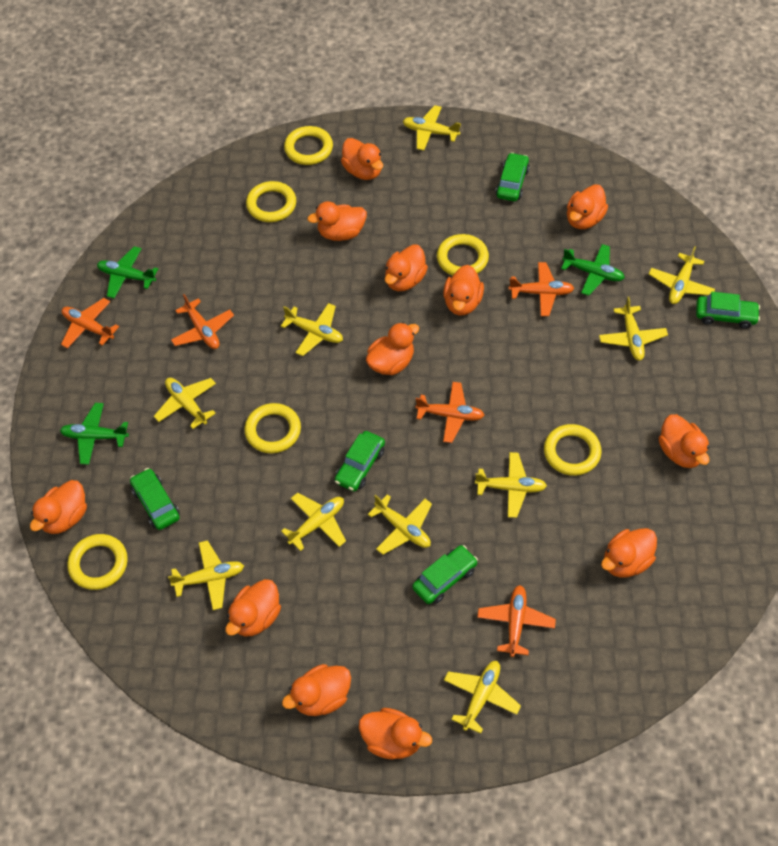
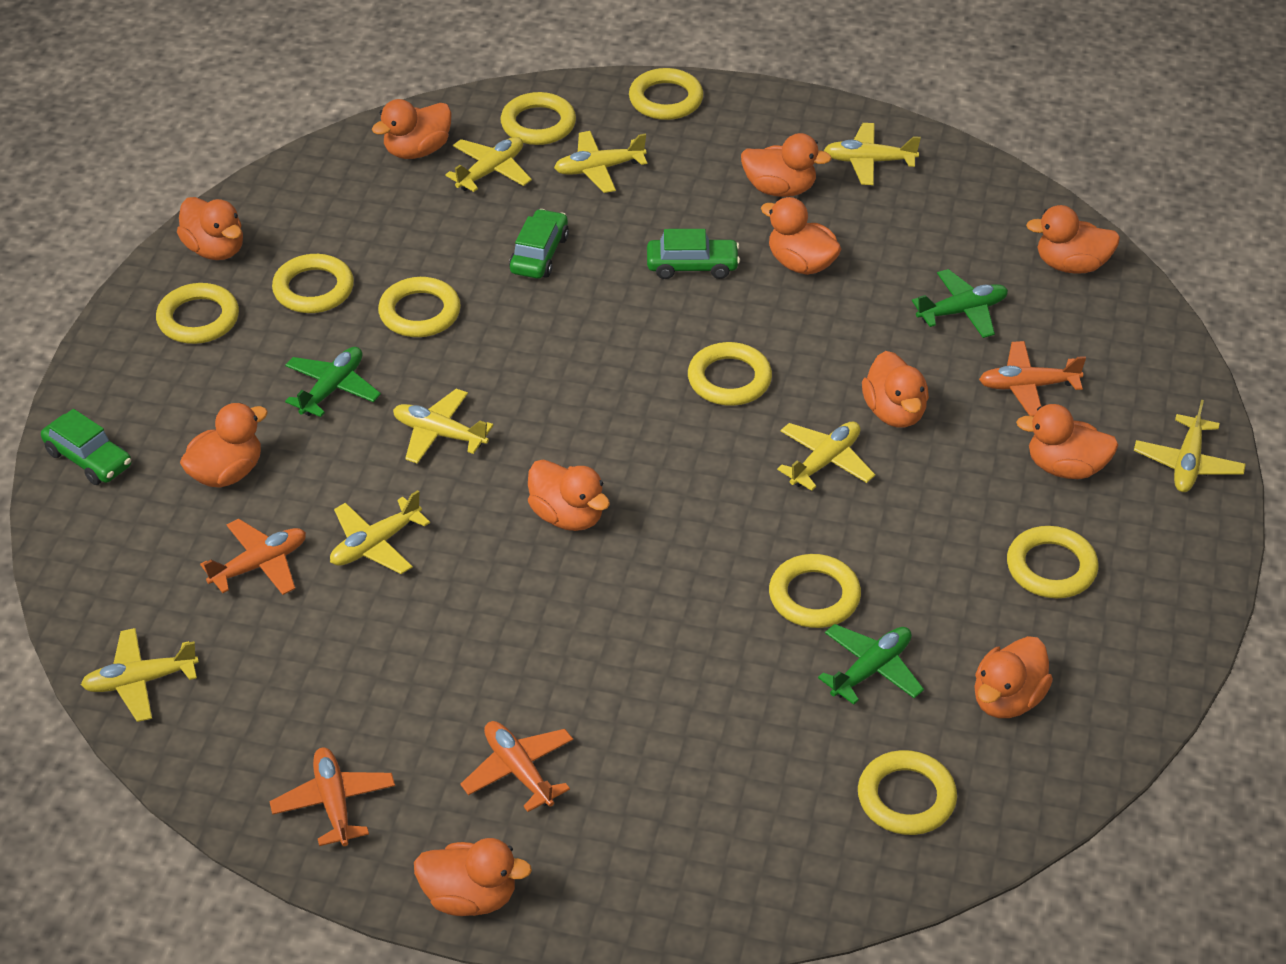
green car: [130,468,180,530] [335,431,385,491] [412,545,478,604] [495,152,530,201] [696,292,760,329] = 5 -> [41,409,131,485] [509,209,569,279] [647,229,740,279] = 3
orange duck: [30,480,87,534] [226,579,281,636] [282,664,351,716] [307,201,367,241] [341,138,383,180] [359,708,432,759] [366,322,419,375] [385,245,428,291] [443,265,484,315] [567,184,608,229] [601,528,657,578] [658,414,710,468] = 12 -> [177,197,243,260] [180,403,268,488] [372,99,452,159] [414,838,532,916] [528,459,610,531] [741,133,832,197] [761,197,841,275] [862,351,929,428] [974,636,1053,718] [1016,404,1118,479] [1026,205,1120,274] = 11
orange plane: [61,298,119,349] [171,294,234,349] [415,382,485,443] [477,585,556,657] [509,262,574,316] = 5 -> [200,519,306,595] [269,747,395,846] [460,721,573,812] [979,341,1086,417] = 4
yellow plane: [154,377,216,429] [168,540,244,610] [281,303,343,356] [281,493,346,551] [368,494,432,555] [403,105,461,150] [444,661,521,734] [475,452,547,518] [599,297,668,361] [649,246,715,304] = 10 -> [81,628,199,722] [330,490,430,574] [393,389,494,464] [445,137,532,192] [554,131,647,193] [777,422,875,491] [824,123,921,185] [1134,400,1246,492] = 8
yellow ring: [68,534,128,590] [244,403,301,453] [246,181,296,222] [284,126,333,165] [437,234,489,276] [544,424,601,476] = 6 -> [156,283,239,344] [272,254,354,313] [378,277,461,337] [501,92,576,145] [629,68,703,120] [688,342,772,406] [769,554,861,628] [858,750,957,835] [1007,526,1099,598] = 9

